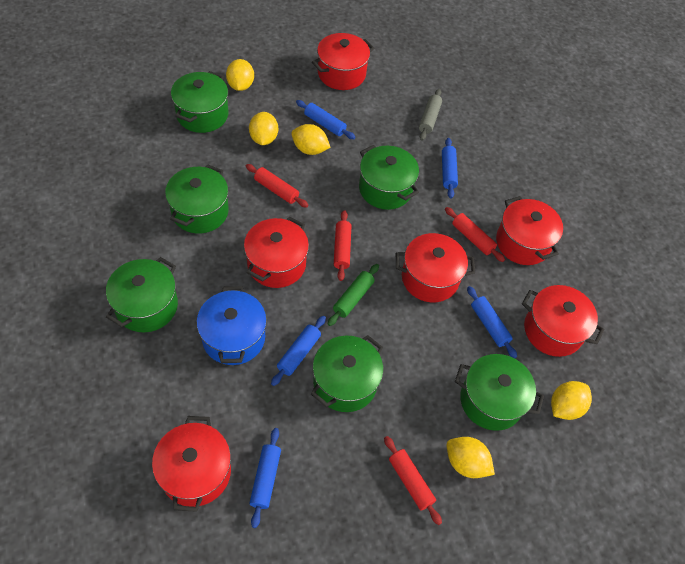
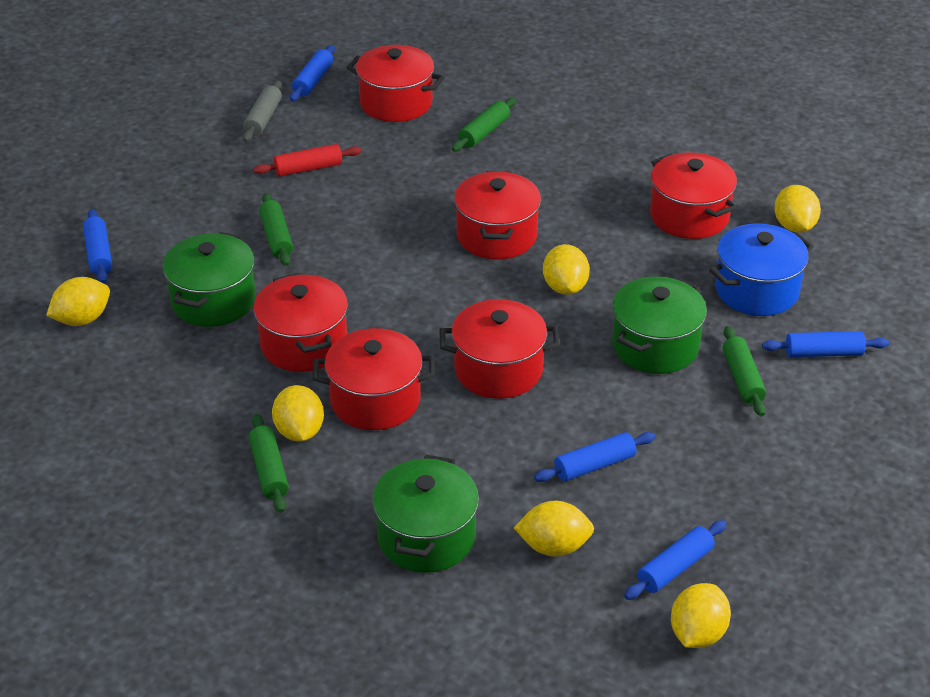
green pot: [106,257,178,332] [165,165,229,234] [171,71,228,133] [311,335,383,412] [359,145,419,210] [455,354,544,431] = 6 -> [162,232,256,327] [372,455,479,573] [612,277,707,374] = 3
green rolling pin: [328,264,379,326] = 1 -> [249,414,289,513] [259,193,293,266] [452,97,516,151] [723,326,766,416] = 4
red rolling pin: [246,164,309,208] [334,210,351,281] [384,436,442,525] [445,207,505,262] = 4 -> [253,144,362,177] = 1
yellow lemon: [226,59,254,91] [249,112,278,145] [291,124,331,155] [447,437,495,478] [551,381,592,420] = 5 -> [46,277,110,326] [272,385,324,442] [514,501,594,557] [543,244,590,295] [671,583,731,648] [775,185,821,233] = 6

